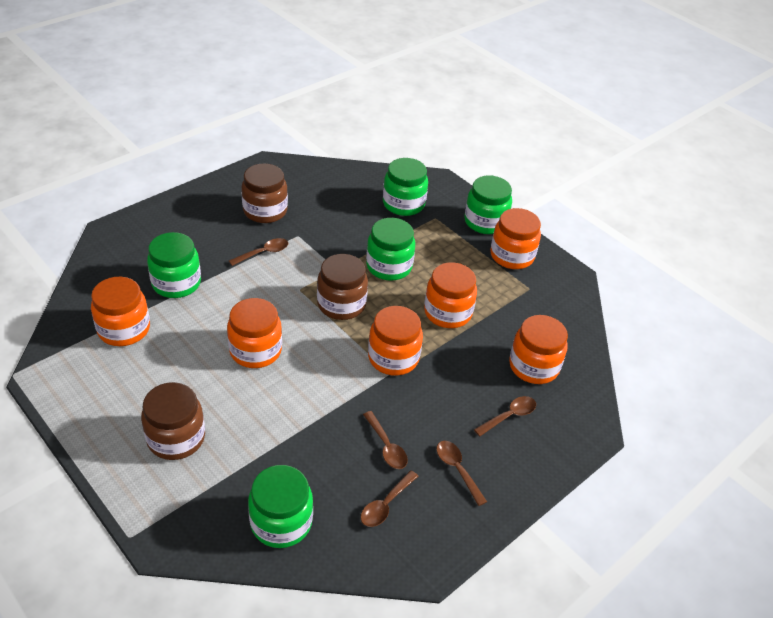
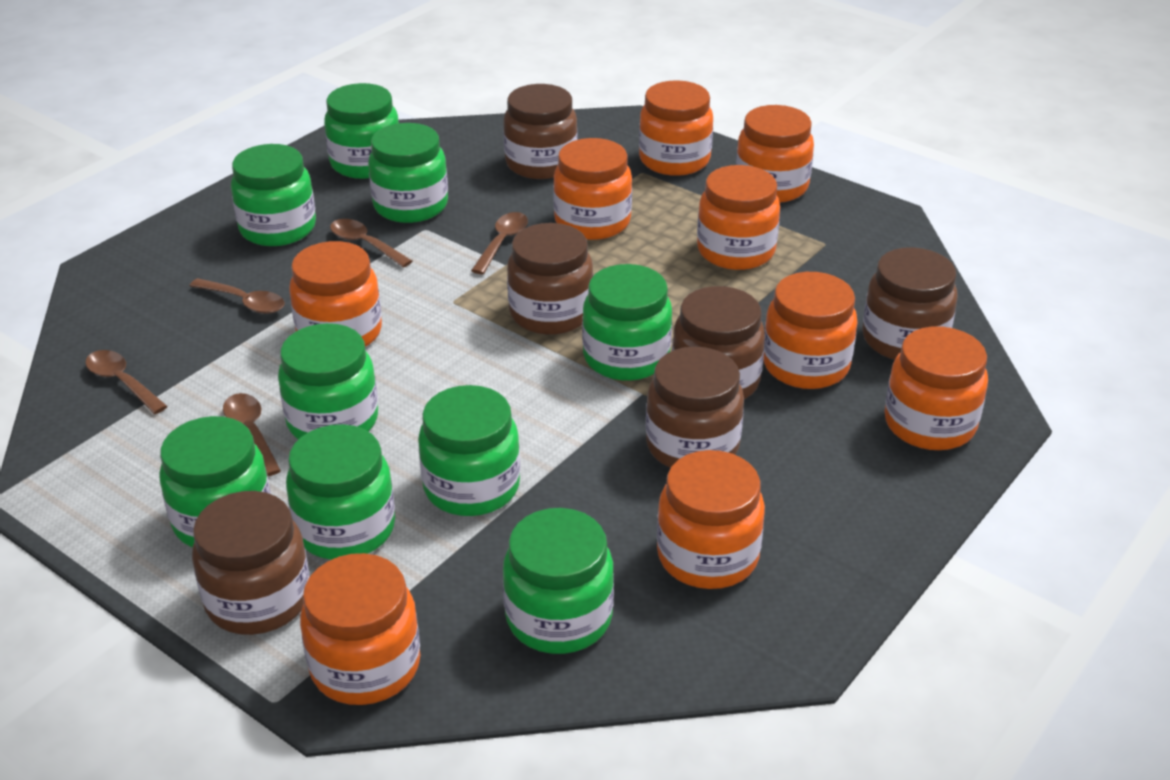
brown jar: [141,382,205,460] [241,163,288,223] [317,254,368,320] = 3 -> [192,491,309,635] [503,84,578,179] [507,223,593,335] [646,347,744,468] [672,286,765,399] [862,247,958,360] = 6
green jar: [147,232,201,298] [248,465,313,548] [366,218,415,281] [383,158,428,216] [465,175,512,234] = 5 -> [159,416,271,548] [231,144,316,246] [278,323,378,440] [286,424,395,560] [324,83,399,179] [368,123,448,223] [418,385,520,516] [503,508,614,654] [582,264,672,381] = 9
orange jar: [91,277,150,346] [227,298,282,368] [368,306,423,376] [424,262,477,328] [490,208,541,269] [509,315,568,384] = 6 -> [290,241,382,347] [300,553,420,705] [553,138,632,240] [639,80,713,176] [657,450,765,589] [697,165,780,270] [736,105,814,203] [763,272,857,389] [885,326,988,450] = 9

